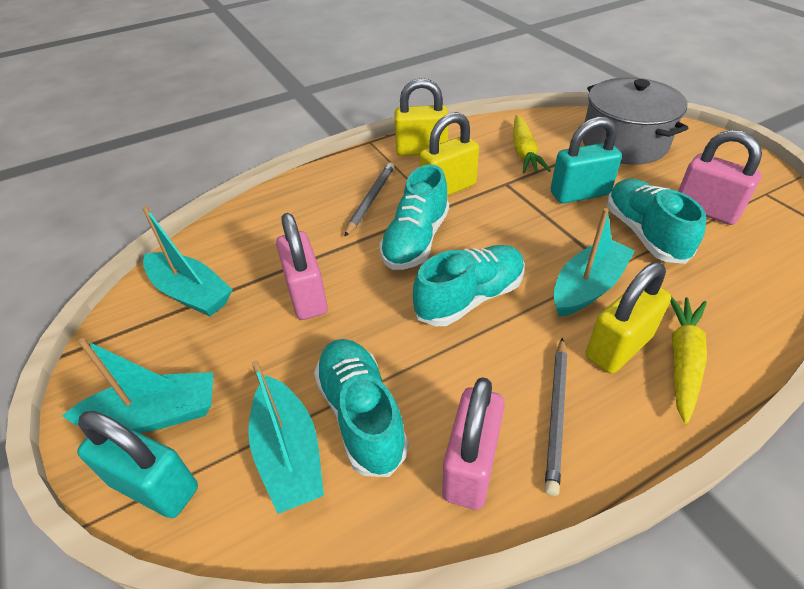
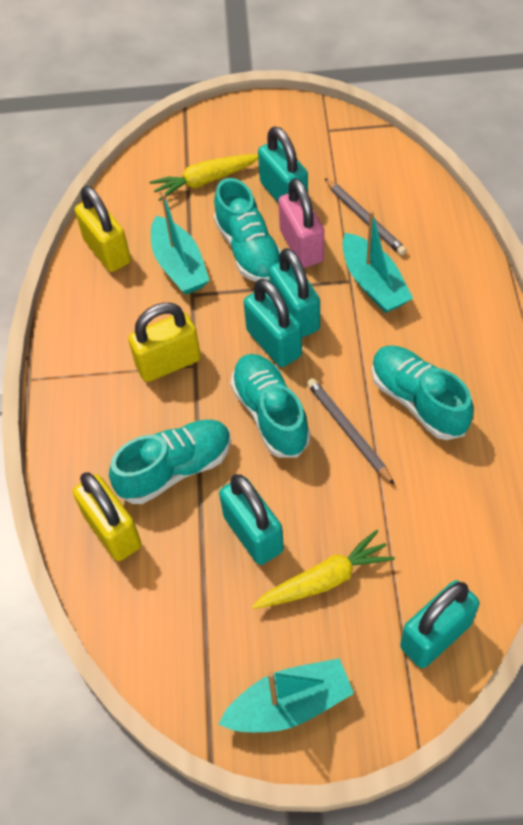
grey pot: [582,77,688,165] = 1 -> none = 0
pink padlock: [276,213,328,320] [442,377,505,510] [678,130,762,225] = 3 -> [278,178,324,268] = 1
turquoise boat: [62,338,213,433] [142,206,233,317] [248,360,324,514] [553,208,635,317] = 4 -> [151,193,210,294] [219,658,354,732] [343,210,413,313] = 3
turquoise padlock: [77,411,198,518] [551,117,622,204] = 2 -> [219,474,284,565] [244,279,302,367] [258,127,308,202] [269,248,320,338] [400,580,479,668] = 5

